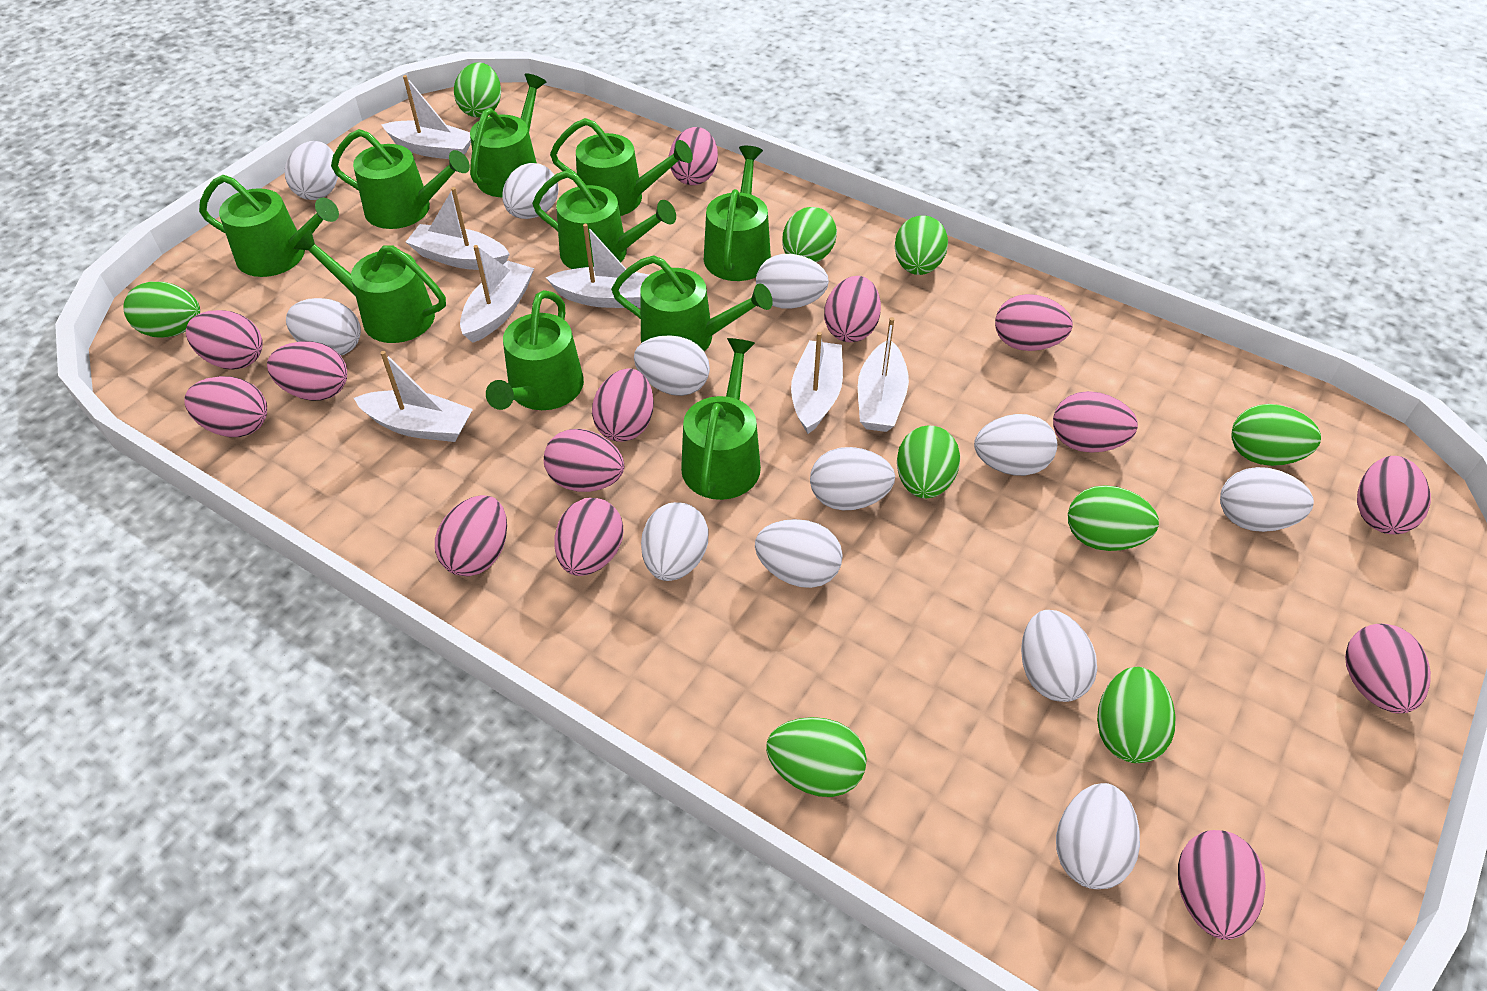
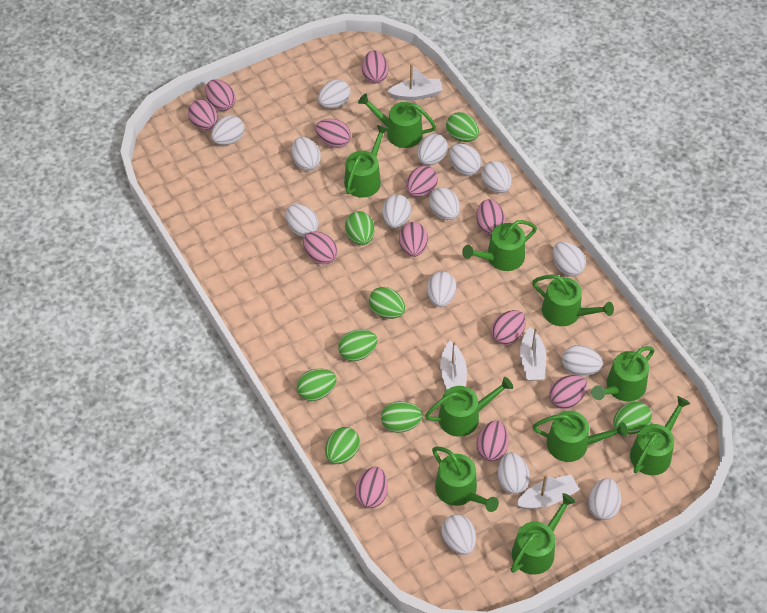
green egg: [123,282,200,338] [454,62,501,118] [766,717,867,797] [782,207,837,263] [895,215,948,275] [897,425,960,498] [1068,485,1159,551] [1097,667,1175,763] [1231,404,1321,466] = 9 -> [297,369,337,401] [325,427,360,464] [338,330,378,361] [345,211,374,245] [369,287,405,319] [381,401,423,433] [446,112,479,142] [613,401,652,434] = 8
pink egg: [184,376,267,437] [186,310,263,370] [267,341,347,401] [435,495,507,576] [544,429,624,492] [554,498,624,576] [592,368,654,442] [669,127,718,185] [824,276,881,342] [995,294,1073,351] [1053,391,1138,453] [1178,830,1266,940] [1345,624,1431,713] [1357,456,1431,534] = 14 -> [188,99,218,130] [205,79,235,111] [303,231,337,265] [315,119,351,148] [355,467,388,508] [362,50,389,83] [399,222,428,257] [406,166,438,197] [476,199,505,235] [477,421,509,461] [491,310,526,345] [549,375,587,409] = 12
white boat: [354,351,473,442] [381,75,471,159] [406,187,510,270] [460,245,534,343] [545,224,649,308] [791,332,843,434] [858,317,909,432] = 7 -> [387,64,443,101] [440,341,467,390] [516,474,580,509] [520,327,546,381] = 4
white egg: [285,141,338,200] [286,298,361,355] [502,163,558,219] [634,335,710,396] [641,502,708,581] [755,519,843,588] [756,254,829,309] [810,447,895,510] [974,414,1057,476] [1021,610,1097,702] [1056,783,1140,889] [1220,467,1314,532] = 12 -> [211,115,244,145] [286,204,319,237] [292,137,321,171] [318,79,351,108] [382,194,411,228] [417,134,448,165] [427,271,457,307] [429,187,460,220] [441,514,476,555] [449,143,482,176] [481,161,512,193] [497,452,530,494] [553,242,586,276] [562,345,603,376] [588,478,621,520] = 15

